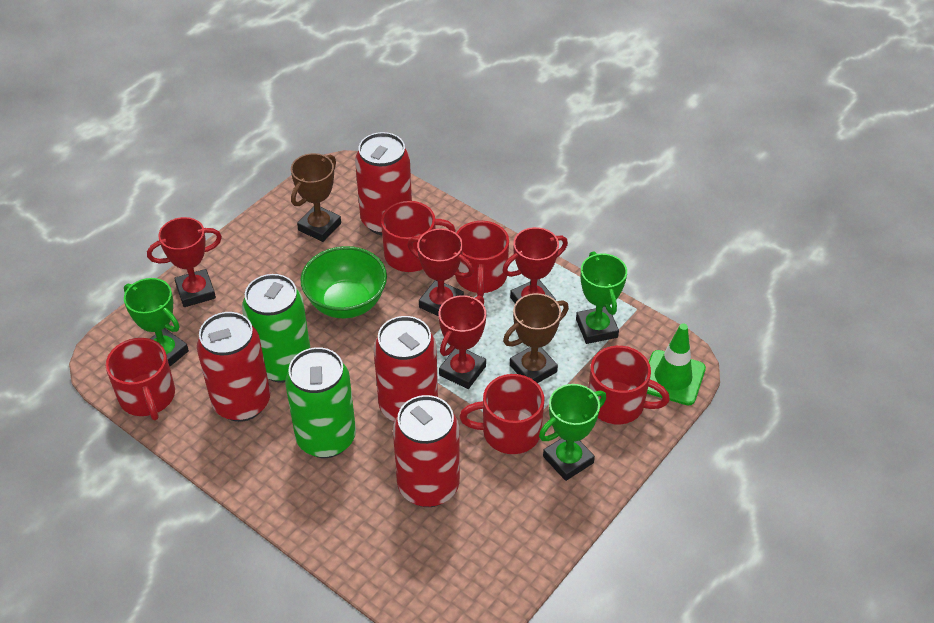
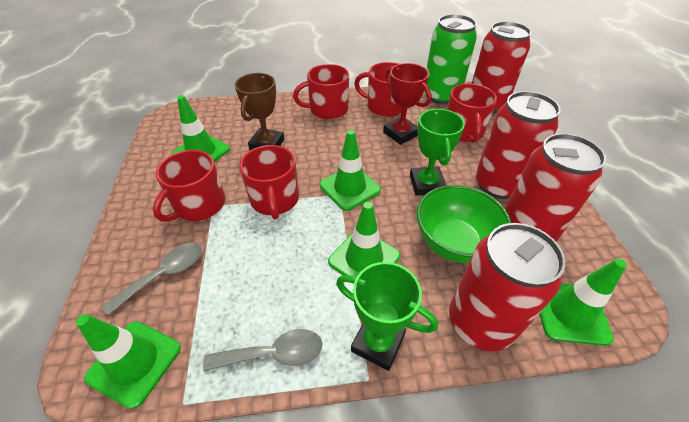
brown trophy: [291,153,341,242] [503,293,569,383] = 2 -> [235,73,284,150] = 1
green can: [242,274,310,383] [285,347,356,458] = 2 -> [424,14,477,104] = 1
green traffic cone: [647,323,706,405] = 1 -> [76,314,181,409] [172,95,230,162] [320,130,381,211] [328,202,400,277] [539,259,627,346] = 5
green trophy: [124,278,189,366] [539,384,606,481] [576,251,627,344] = 3 -> [336,262,438,371] [410,109,465,196] = 2
grey spoon: none = 0 -> [102,243,202,316] [203,329,323,371] = 2
red trophy: [147,217,222,307] [408,229,474,316] [439,295,486,389] [502,227,568,303] = 4 -> [383,63,432,145] = 1

